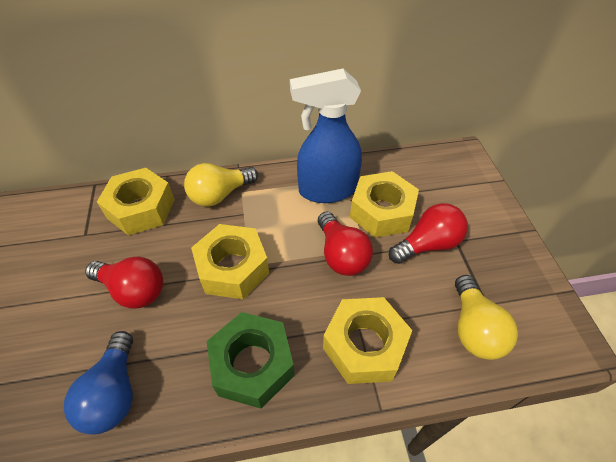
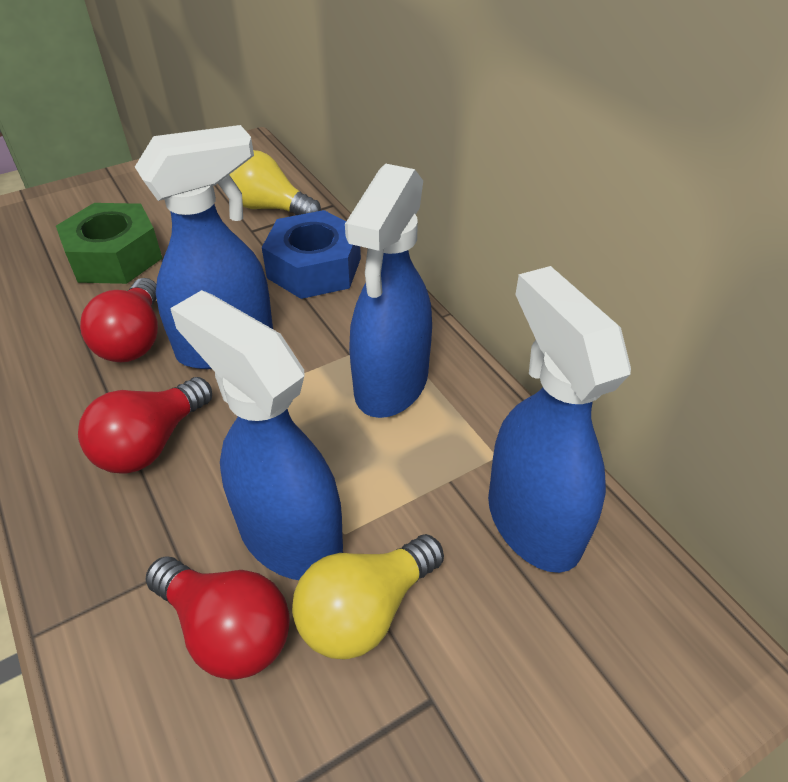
blue light bulb: [64,331,133,435] = 1 -> none = 0
blue nut: none = 0 -> [262,210,361,299] = 1
blue spray bottle: [290,68,362,203] = 1 -> [135,125,273,369] [170,290,343,580] [345,164,432,418] [488,266,631,573] = 4
yellow nut: [97,168,175,235] [191,224,269,299] [323,297,412,384] [350,171,419,238] = 4 -> none = 0

